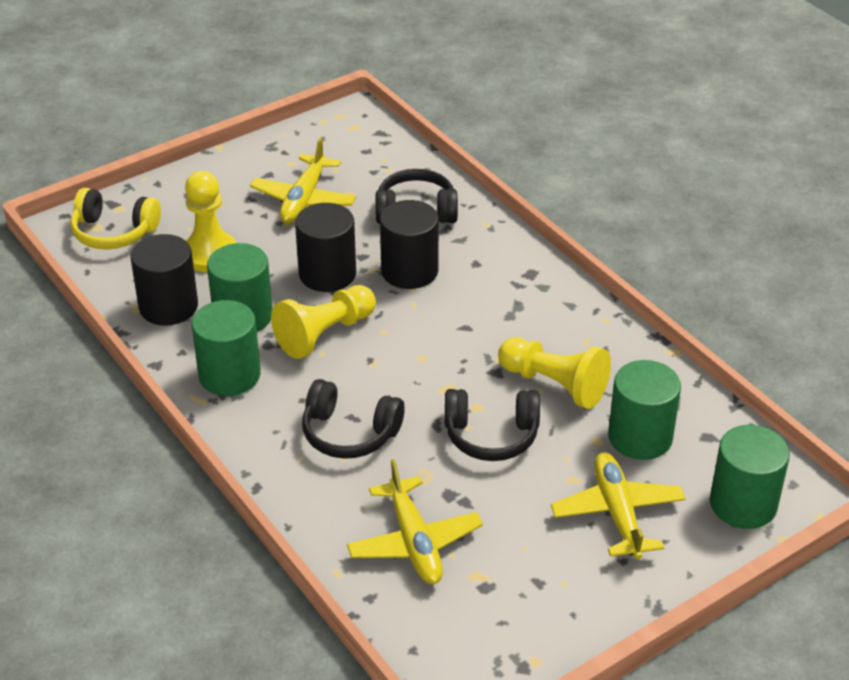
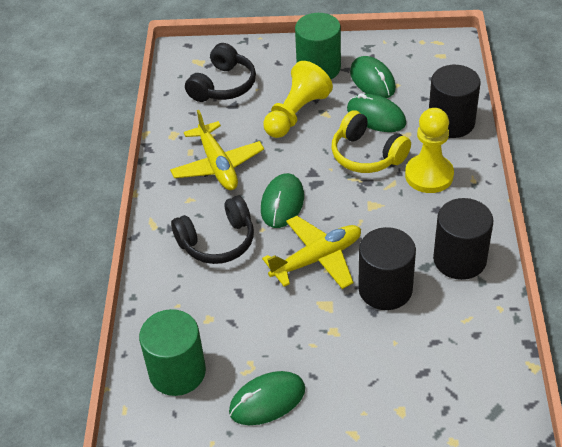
black headphones: [302,379,405,459] [376,169,458,224] [445,389,540,461] = 3 -> [171,196,254,264] [185,43,256,102] = 2
green cylinder: [192,300,261,396] [207,243,272,332] [608,360,681,460] [710,425,790,529] = 4 -> [139,309,206,396] [295,13,341,79] = 2
green mouse: none = 0 -> [229,371,305,425] [261,173,304,228] [347,93,406,132] [350,56,396,98] = 4
yellow pawn: [185,171,237,272] [271,285,376,359] [498,337,611,409] = 3 -> [263,61,333,138] [405,108,454,193] = 2
yellow plane: [250,137,356,223] [347,459,483,584] [551,452,686,559] = 3 -> [170,110,264,190] [262,216,361,289] = 2

